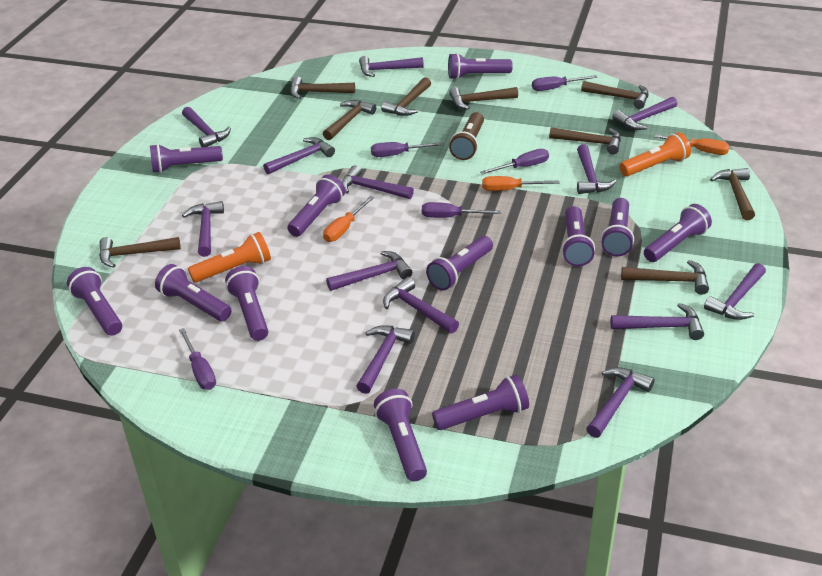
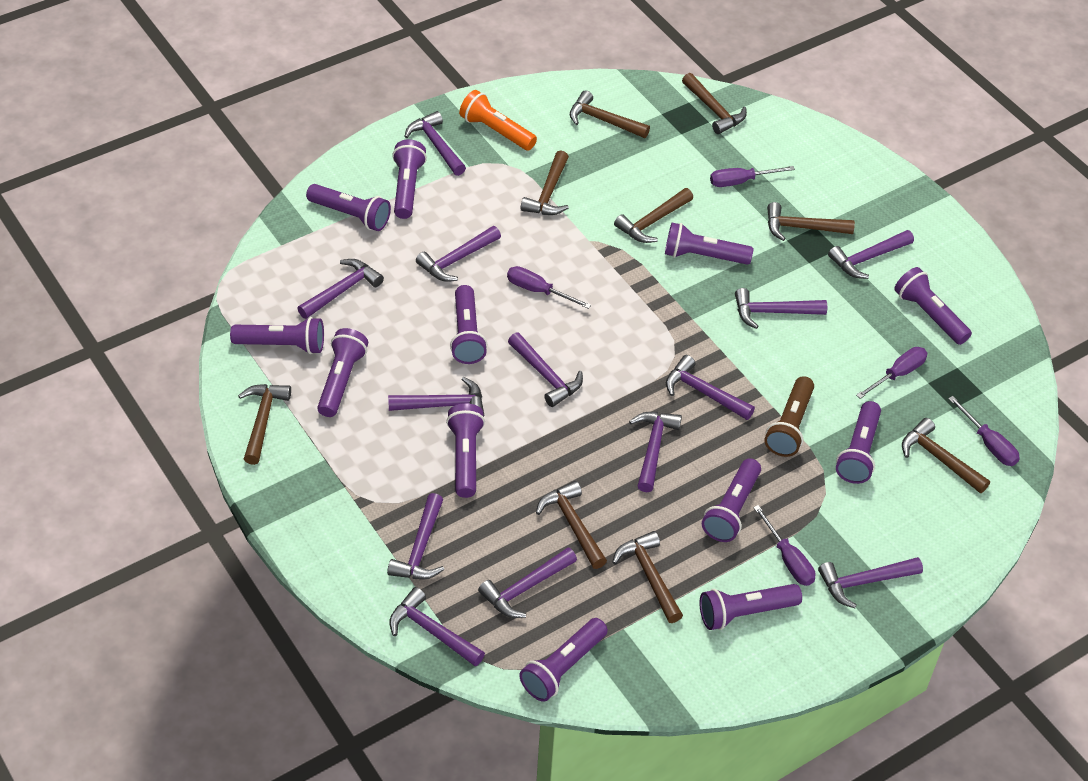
orange flashlight: [188,232,271,283] [619,132,691,176] = 2 -> [459,90,537,151] = 1
orange screwdriver: [323,196,374,242] [482,176,560,191] [654,134,730,155] = 3 -> none = 0

